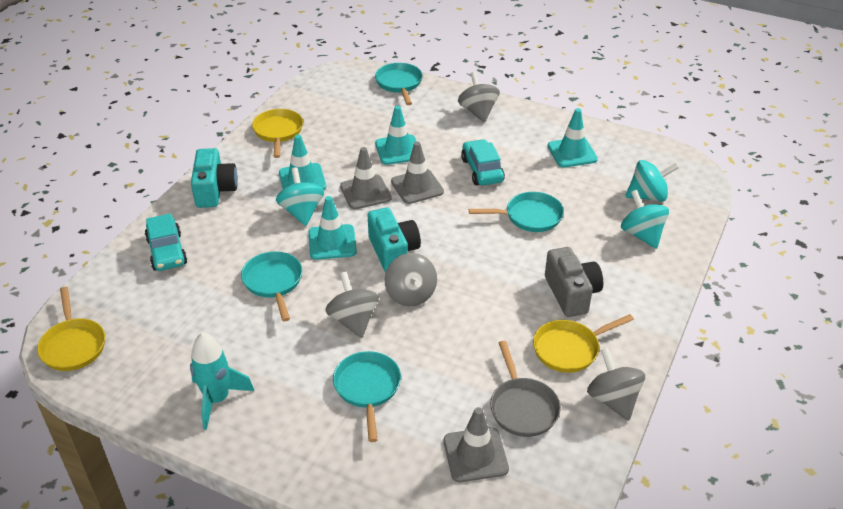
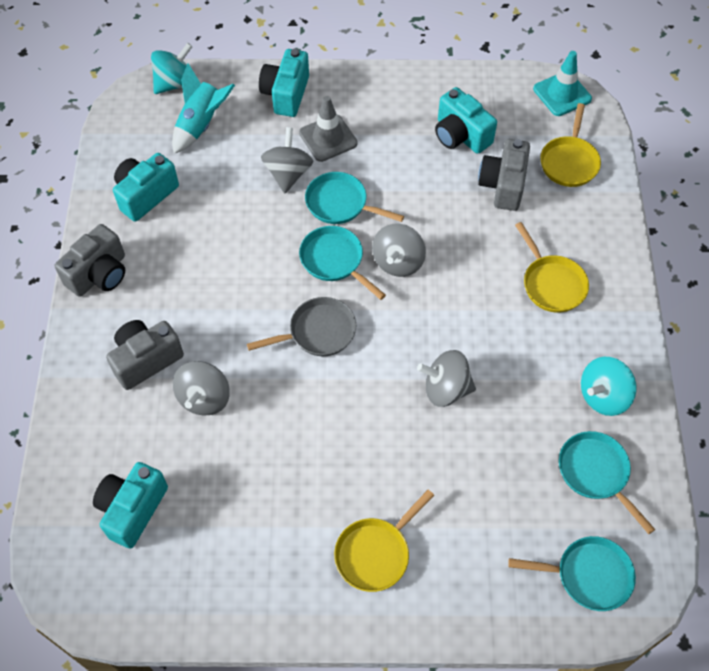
grey camera: [545,247,603,317] = 1 -> [55,224,125,297] [106,320,184,390] [478,139,530,211] = 3
grey traffic cone: [340,147,392,209] [391,142,444,204] [444,407,509,482] = 3 -> [299,96,358,162] = 1
turquoise camera: [191,148,238,208] [368,207,421,272] = 2 -> [93,462,168,549] [113,153,179,222] [259,49,309,117] [435,87,497,154] = 4
turquoise car: [145,213,187,271] [461,139,505,185] = 2 -> none = 0
turquoise spinning top: [276,167,324,226] [621,190,669,249] [625,160,679,202] = 3 -> [151,43,193,94] [581,357,637,416] = 2
turquoise traffic cone: [279,135,326,190] [309,196,357,260] [375,106,417,165] [548,108,598,167] = 4 -> [533,51,592,116] = 1

